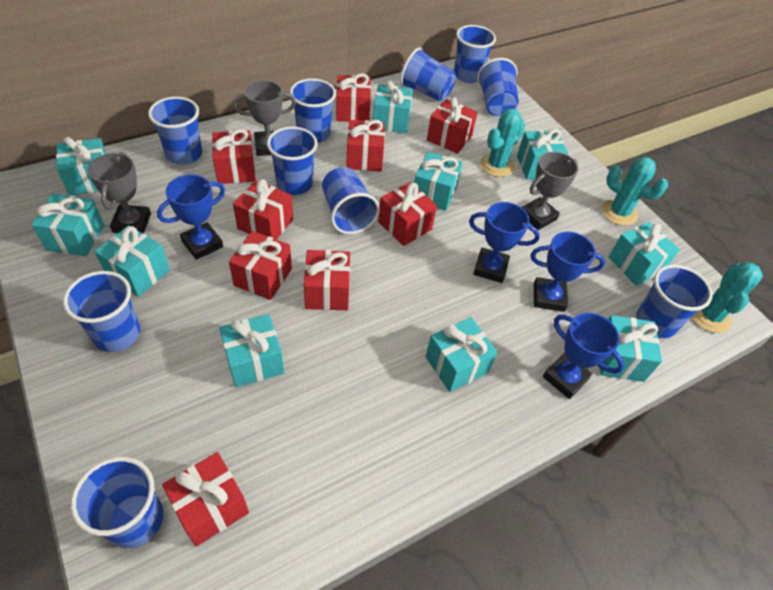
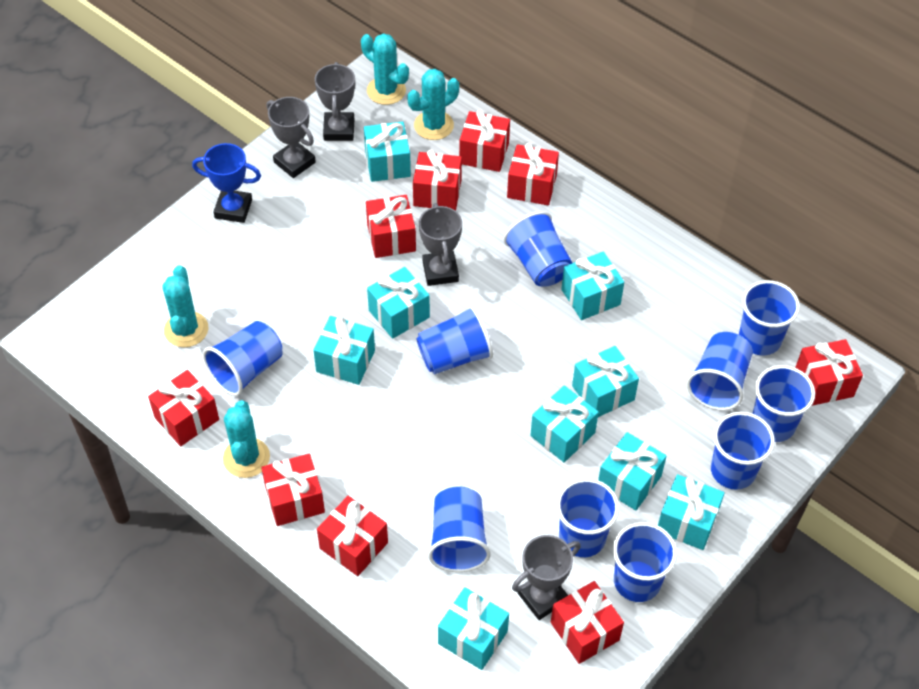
blue trophy: [157,174,225,260] [469,202,540,283] [531,231,605,312] [542,313,624,399] = 4 -> [192,143,261,223] = 1
grey trophy: [88,152,151,233] [233,80,296,156] [522,152,579,230] = 3 -> [266,97,316,178] [315,62,355,141] [419,203,462,286] [512,535,581,620] = 4
turquoise cactus: [480,108,525,177] [601,157,668,226] [692,262,763,333] = 3 -> [162,265,208,347] [223,400,270,478] [361,33,409,105] [408,69,459,140] = 4
turquoise gift: [31,194,104,256] [56,137,106,195] [95,225,170,297] [219,314,284,387] [373,80,413,134] [414,152,462,211] [426,317,498,392] [517,129,569,180] [600,315,662,382] [608,222,680,286] = 10 -> [313,316,375,385] [364,122,411,182] [367,267,430,339] [438,587,509,670] [530,385,599,462] [561,251,624,320] [572,346,639,417] [598,432,666,510] [658,474,725,550] = 9

